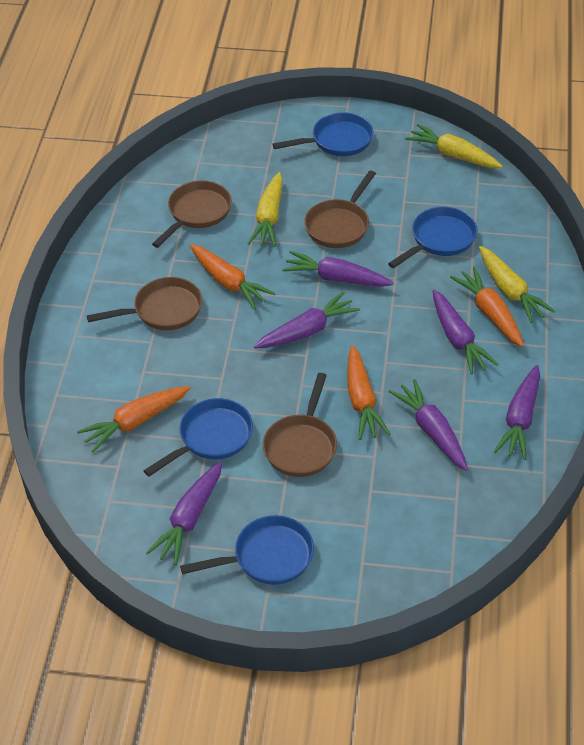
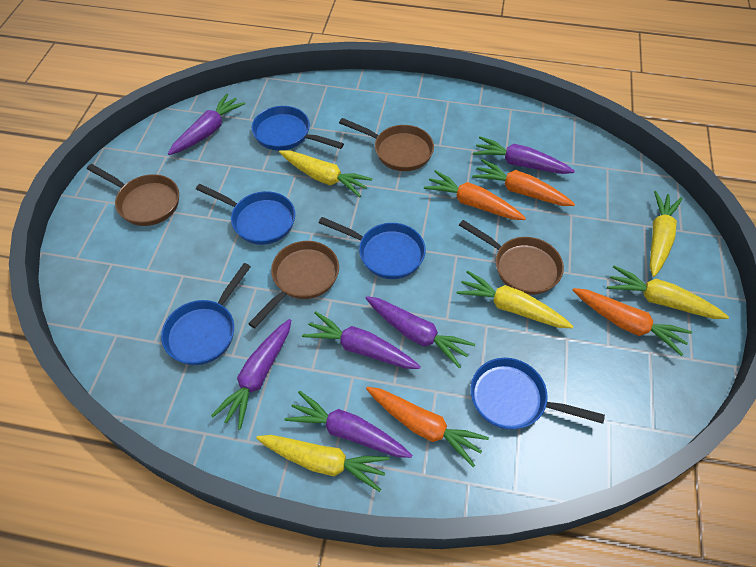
blue pan: [143,398,253,476] [180,515,314,585] [272,112,373,156] [388,207,478,268] = 4 -> [161,263,251,365] [196,184,295,245] [252,106,344,151] [319,217,426,279] [471,358,605,430] = 5
yellow carrot: [247,172,283,247] [405,124,503,168] [479,246,555,323] = 3 -> [256,435,389,492] [279,150,373,197] [456,270,573,328] [607,265,729,319] [650,191,683,277] = 5

